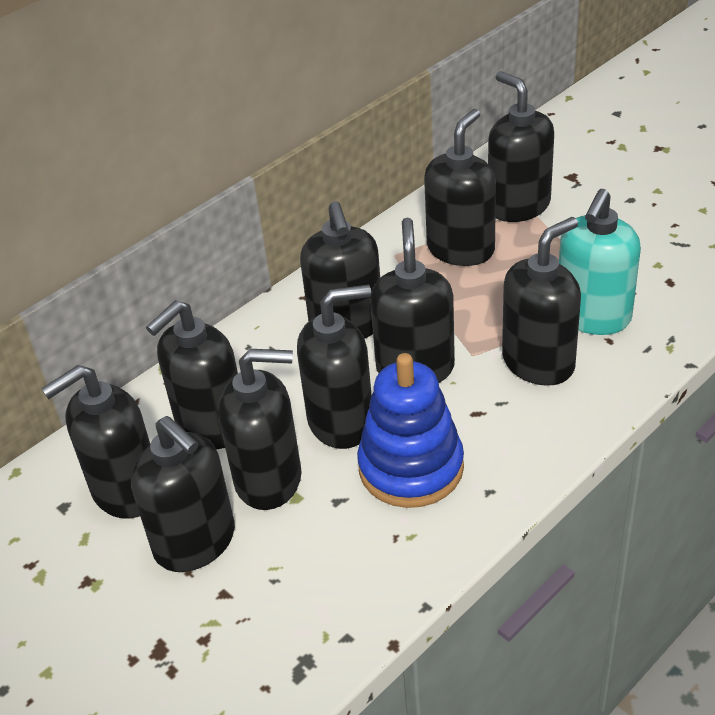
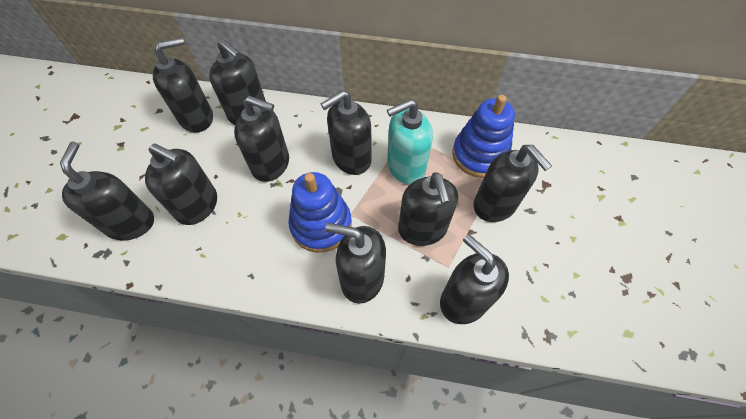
blue stacking toy: [357,353,464,508] = 1 -> [288,172,352,253] [452,95,515,178] = 2

